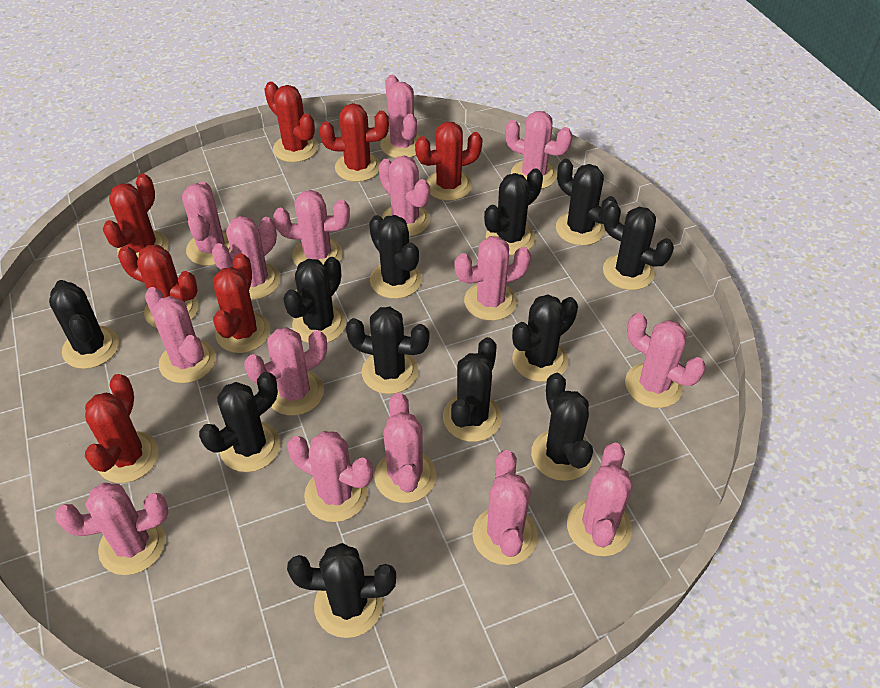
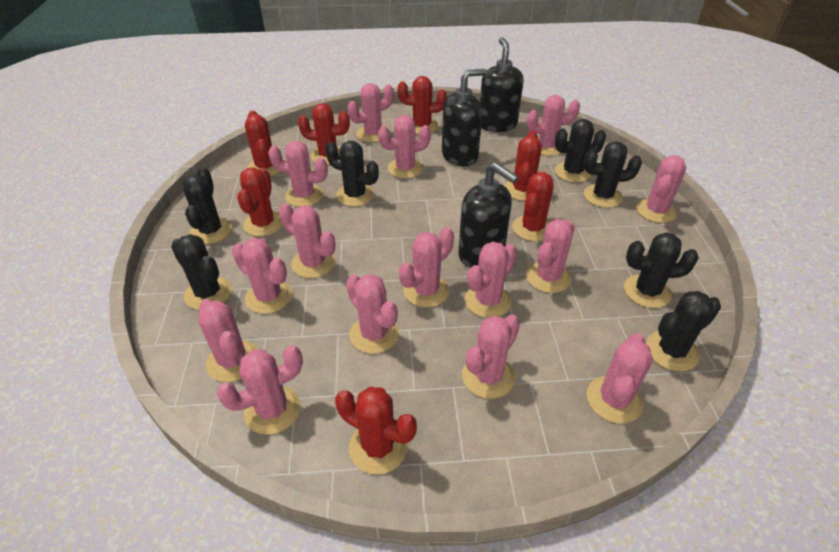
black cactus: [49,280,119,369] [199,372,281,472] [283,257,347,343] [287,543,396,638] [346,307,429,394] [369,215,422,299] [443,337,502,442] [484,168,543,255] [512,295,578,382] [531,373,593,481] [556,159,618,246] [603,203,674,290] = 12 -> [171,234,232,310] [183,167,232,244] [325,141,379,207] [555,119,606,183] [583,141,642,208] [624,233,699,308] [646,291,721,372] = 7
black soap dispenser: none = 0 -> [442,69,487,166] [458,162,519,268] [480,37,524,132] = 3

